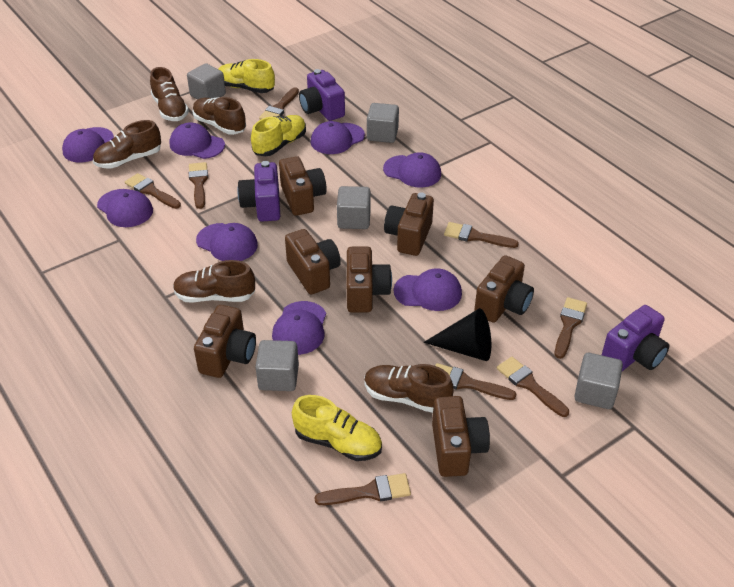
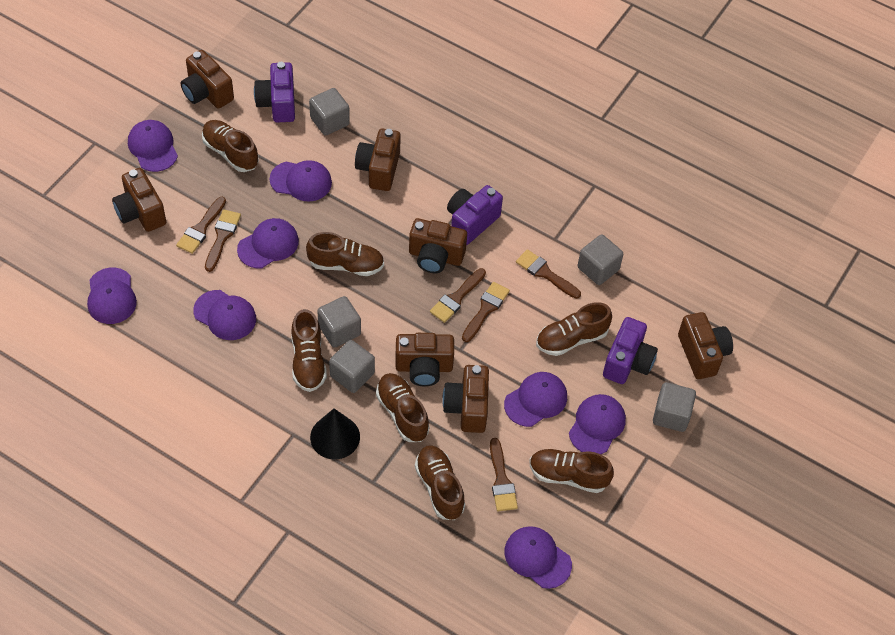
brown brush: [125,173,181,209] [189,162,208,209] [259,87,299,120] [314,473,411,505] [435,363,516,400] [444,222,519,248] [497,357,569,417] [554,297,587,359] = 8 -> [176,197,226,254] [205,209,241,272] [430,268,486,323] [462,282,510,342] [490,438,518,511] [516,249,581,299] = 6
brown shoe: [93,120,161,169] [150,67,189,121] [173,260,255,303] [192,97,246,135] [364,364,454,413] = 5 -> [202,120,259,172] [291,309,327,392] [306,232,384,276] [376,373,430,442] [415,445,465,520] [529,449,614,493] [536,302,612,356] = 7
yellow shoe: [218,59,275,93] [251,115,306,156] [292,395,382,461] = 3 -> none = 0

